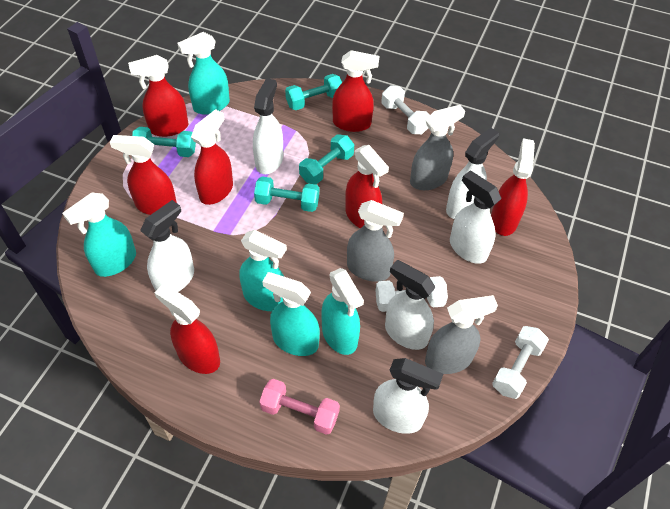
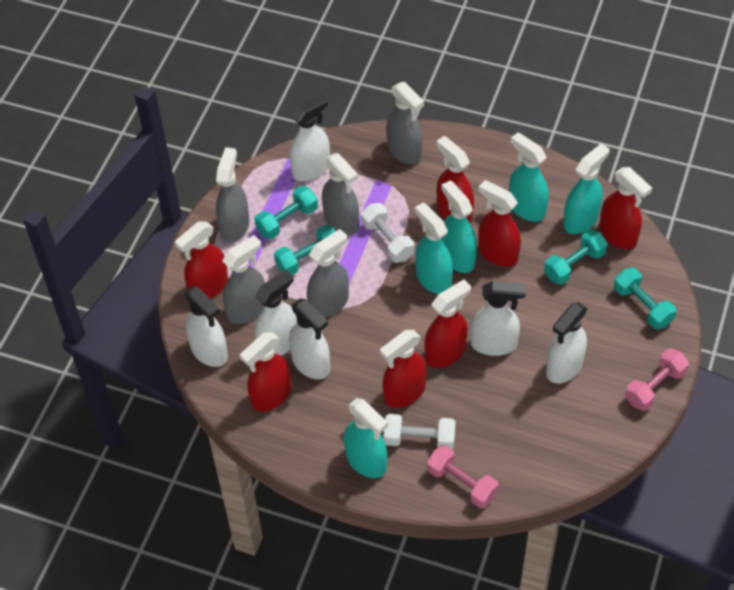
grey spray bottle: [347,200,404,282] [410,105,465,190] [425,295,498,374] = 3 -> [216,147,249,242] [222,235,265,324] [307,229,349,318] [322,153,359,235] [386,82,424,164] = 5
pink dumbbell: [259,379,340,435] = 1 -> [427,445,499,508] [625,348,689,411] = 2
white dumbbell: [375,276,448,312] [381,85,430,134] [492,326,549,399] = 3 -> [361,203,414,263] [384,414,456,449] = 2

